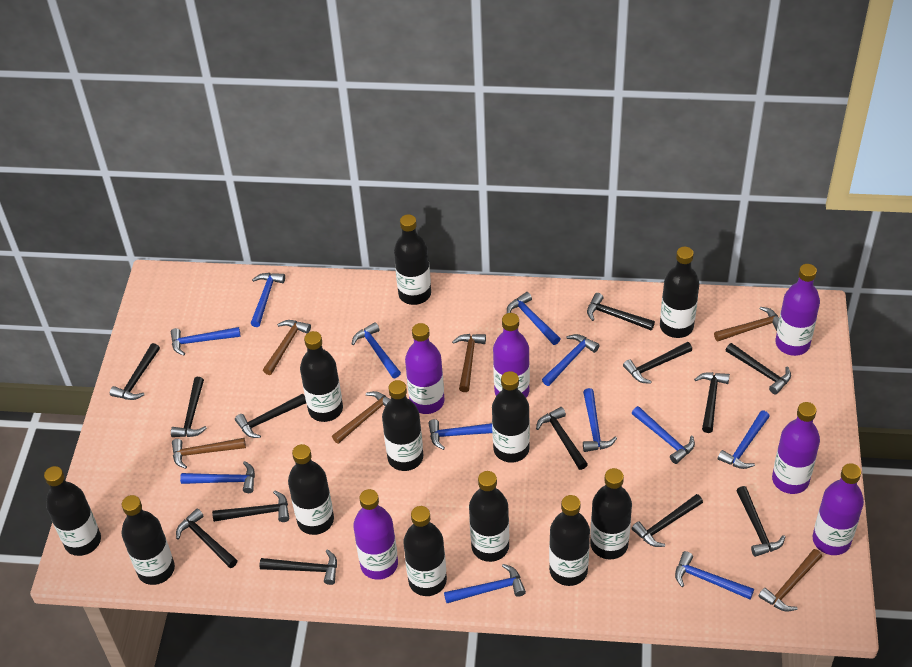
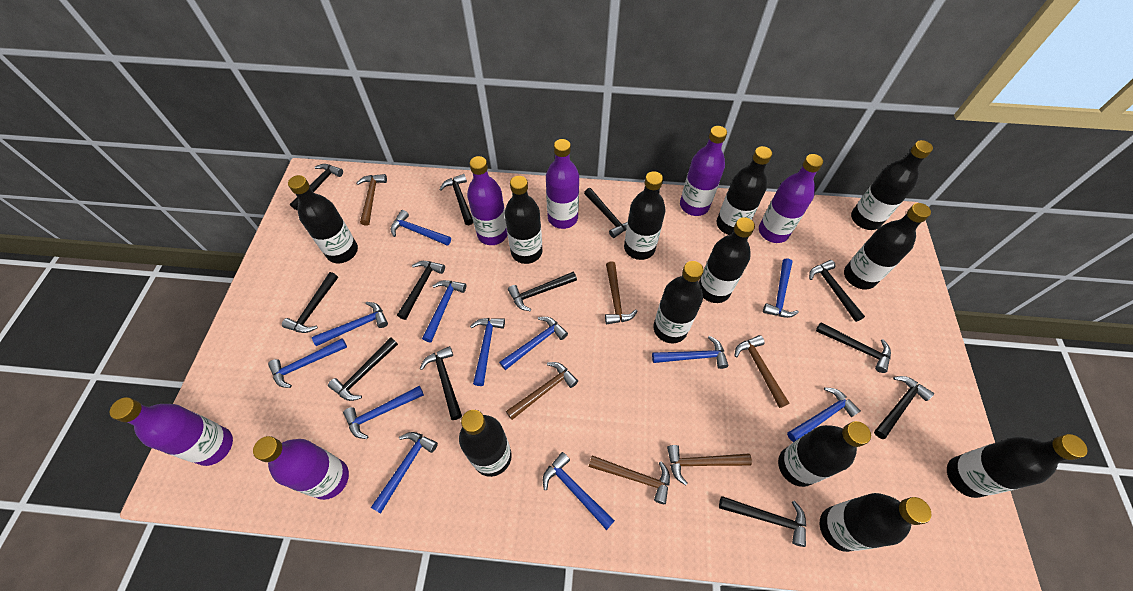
black hammer: [110,343,160,400] [171,377,207,437] [176,508,238,568] [212,490,289,522] [235,393,306,438] [259,549,337,585] [536,407,588,470] [587,293,655,330] [623,342,692,384] [632,494,703,547] [694,372,730,433] [726,343,791,395] [736,486,785,557] = 13 -> [282,272,338,333] [290,164,343,210] [328,337,398,401] [397,261,445,320] [420,346,462,420] [439,174,473,225] [508,272,577,311] [584,188,627,238] [719,496,806,547] [809,260,865,322] [816,322,891,373] [874,376,934,439] = 12

